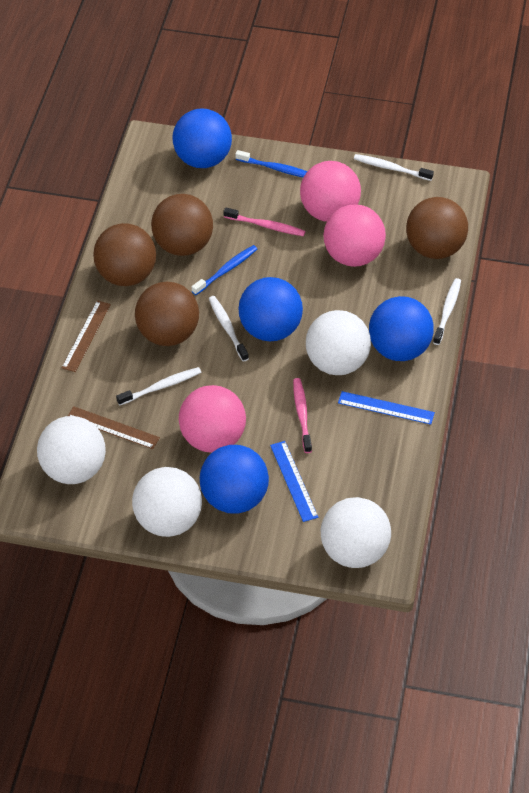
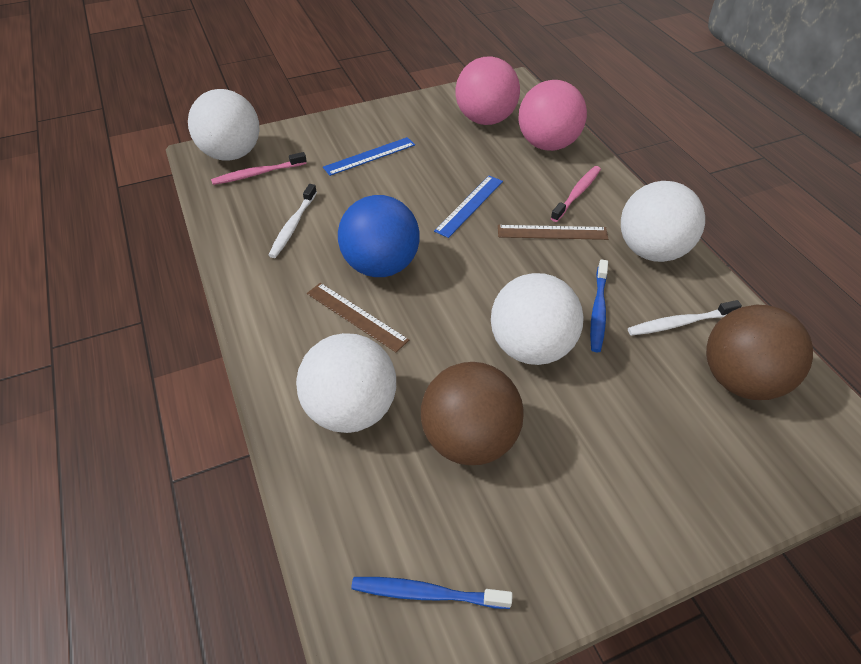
blue ball: [172,109,232,168] [200,445,269,514] [238,277,303,341] [369,296,434,361] = 4 -> [338,195,420,277] = 1
brown ball: [93,223,156,286] [135,282,199,346] [151,194,213,256] [406,197,468,259] = 4 -> [421,362,524,465] [706,305,813,400] = 2
pink ball: [179,385,246,453] [300,161,361,222] [323,204,386,267] = 3 -> [455,56,520,125] [518,80,587,151] = 2
white toothbrush: [116,367,201,406] [209,296,249,361] [354,154,434,181] [433,278,461,345] = 4 -> [268,184,317,258] [628,300,742,336] = 2

